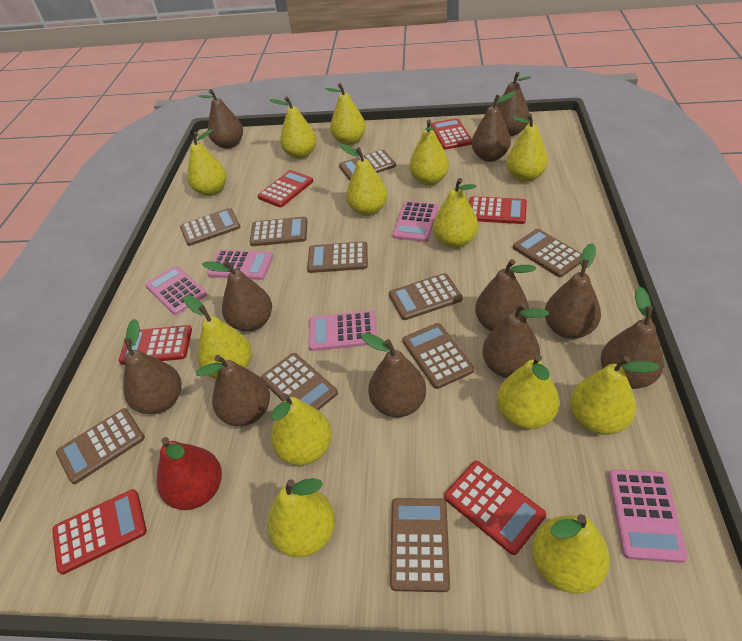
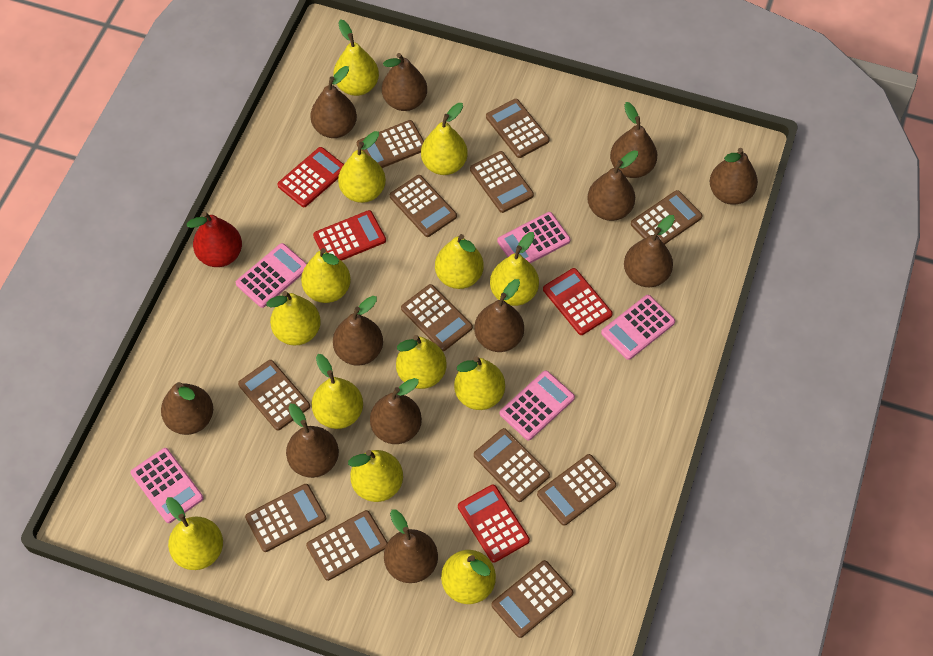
brown calculator: [56,408,145,484] [180,208,240,246] [250,217,307,246] [261,353,338,410] [307,241,368,273] [339,150,396,181] [389,273,463,320] [390,498,450,592] [403,323,474,389] [513,229,582,277] = 10 -> [238,360,310,431] [245,484,326,552] [306,510,388,581] [357,120,424,168] [390,175,457,237] [401,284,473,351] [470,151,534,213] [474,428,550,502] [486,99,549,158] [492,560,573,638] [537,454,616,526] [631,190,703,244] = 12
brown pear: [123,319,181,414] [196,355,270,426] [199,89,243,149] [202,260,272,332] [361,333,426,417] [472,91,516,162] [475,259,536,332] [482,303,549,378] [497,72,531,136] [545,243,601,339] [601,286,664,389] = 11 -> [161,382,213,435] [286,404,339,478] [310,66,357,138] [333,296,383,365] [370,378,422,444] [382,53,427,111] [384,509,438,583] [474,279,524,352] [587,150,638,221] [610,102,657,178] [624,215,675,287] [710,148,758,205] = 12
red calculator: [52,489,147,575] [118,325,192,365] [257,170,313,207] [431,118,472,150] [444,461,546,555] [469,196,527,224] = 6 -> [277,147,344,207] [313,210,386,261] [458,484,530,563] [543,268,613,335] = 4

